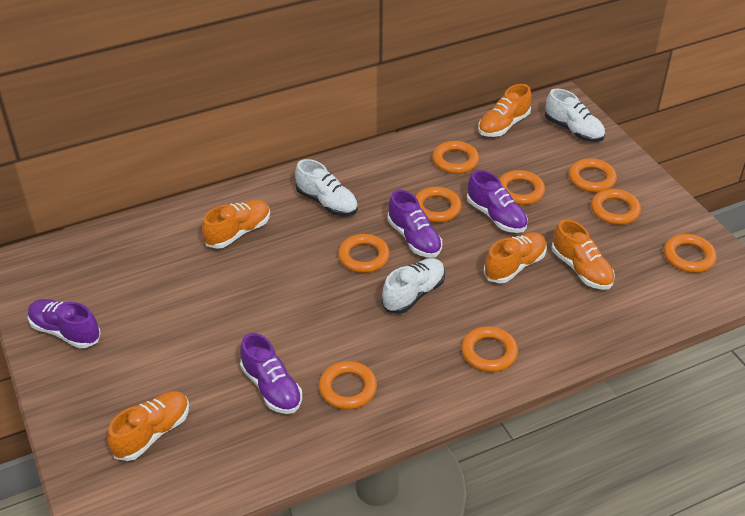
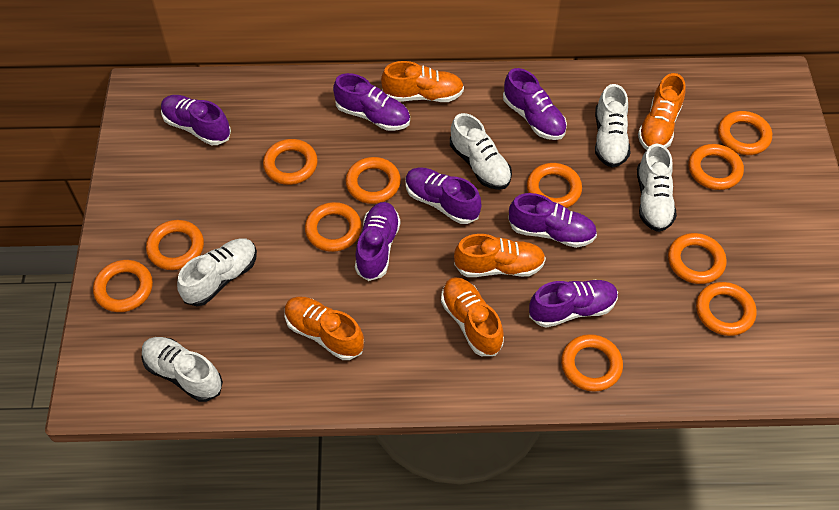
orange ring: [319,361,377,410] [338,234,390,273] [415,187,462,223] [432,141,479,174] [461,326,518,372] [499,170,545,205] [569,158,617,193] [591,189,641,225] [664,234,717,273] = 9 -> [93,260,153,312] [146,220,204,270] [263,139,318,185] [305,202,362,252] [346,157,401,204] [527,163,582,208] [561,334,623,392] [668,233,727,284] [689,144,744,190] [696,282,757,336] [718,111,772,155] = 11
purple shoe: [28,299,101,349] [240,333,302,414] [388,190,442,258] [467,170,528,233] = 4 -> [161,95,231,145] [333,73,410,131] [355,202,400,281] [405,167,481,224] [503,68,567,140] [508,193,597,248] [529,280,618,328] = 7
white shoe: [295,159,358,216] [382,258,445,314] [545,89,605,142] = 3 -> [142,337,223,402] [177,238,257,306] [450,113,512,190] [595,84,630,167] [637,144,677,232] = 5

